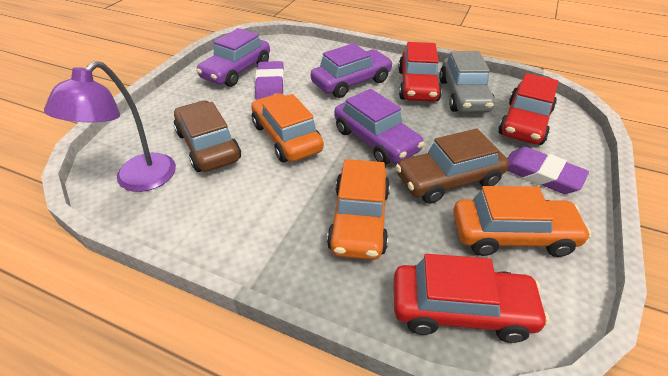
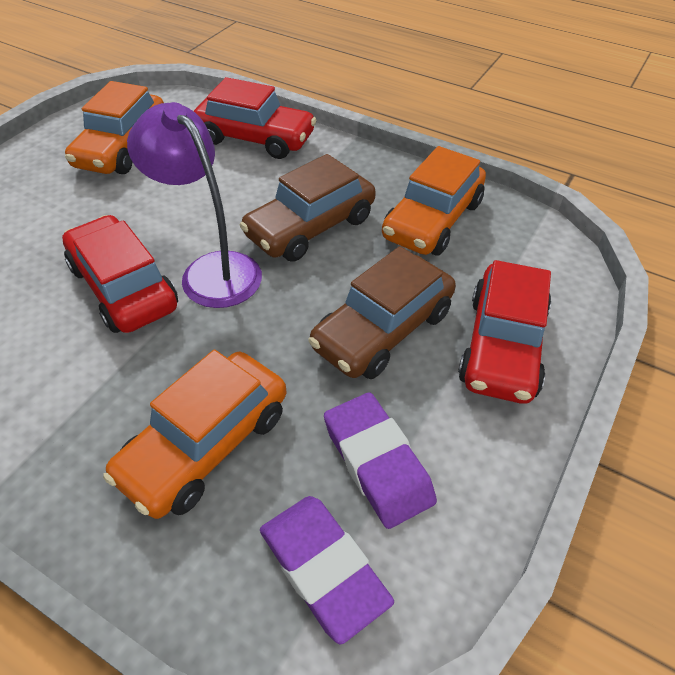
grey car: [439,51,495,113] = 1 -> none = 0
purple car: [196,28,270,87] [311,43,393,98] [334,89,425,165] = 3 -> none = 0

